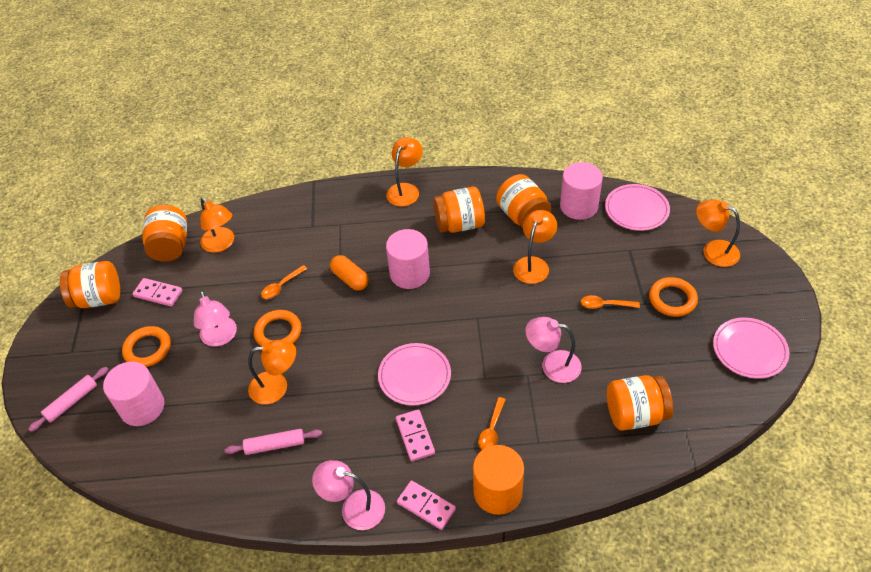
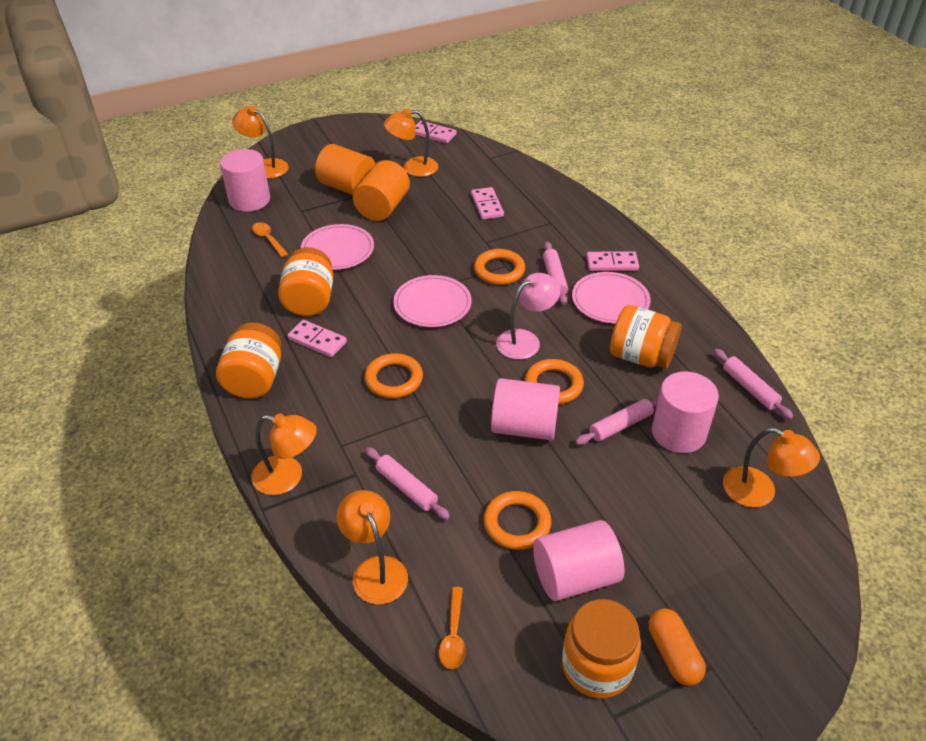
orange cylinder: [473,445,524,515] = 1 -> [315,144,375,195] [353,160,410,221] = 2
orange jar: [60,261,120,308] [142,205,187,262] [433,187,485,233] [496,174,551,228] [607,375,673,431] = 5 -> [216,322,281,398] [278,247,333,316] [562,599,641,698] [610,305,682,369] = 4
orange ring: [122,326,171,367] [254,310,301,347] [649,277,698,317] = 3 -> [364,353,423,398] [474,249,525,285] [484,491,551,550] [525,359,584,404] = 4
orange spoon: [261,265,308,299] [478,397,506,450] [581,295,640,309] = 3 -> [252,223,288,257] [439,587,466,669] = 2
pink cylinder: [103,362,164,426] [386,229,430,289] [560,162,603,220] = 3 -> [220,149,270,212] [491,378,560,440] [533,520,624,601] [652,371,719,453] = 4
pink domino: [133,278,182,307] [396,409,435,461] [397,481,456,530] = 3 -> [287,320,347,357] [415,121,457,143] [471,187,504,220] [586,251,639,271] = 4
pink lamp: [194,291,237,347] [312,460,385,530] [525,317,582,383] = 3 -> [496,273,561,359] = 1
pink rolling pin: [29,367,108,432] [225,429,322,455] = 2 -> [365,447,450,520] [543,242,568,305] [575,396,659,445] [714,349,793,420] = 4

